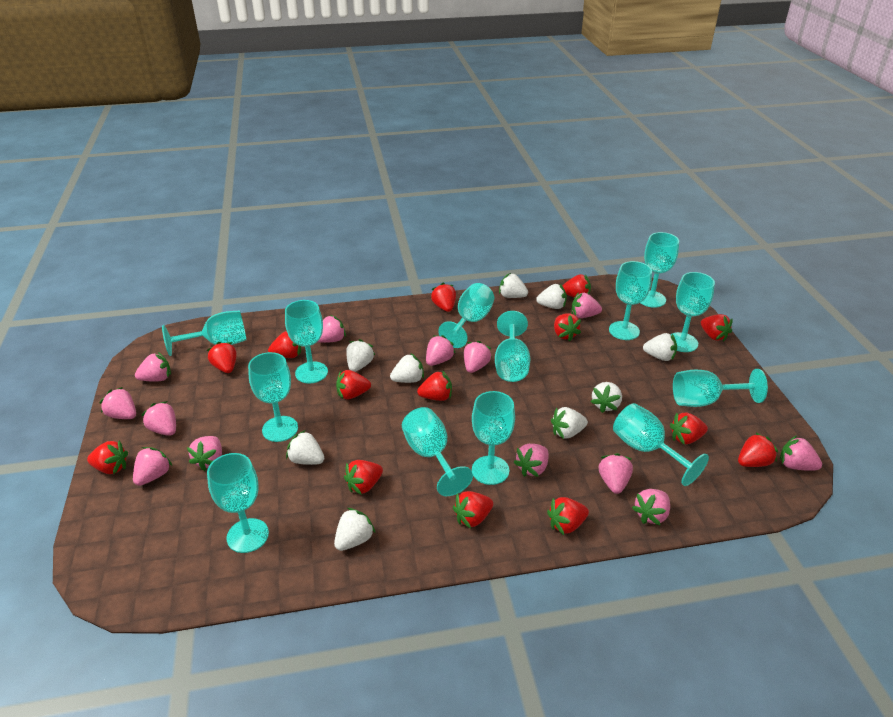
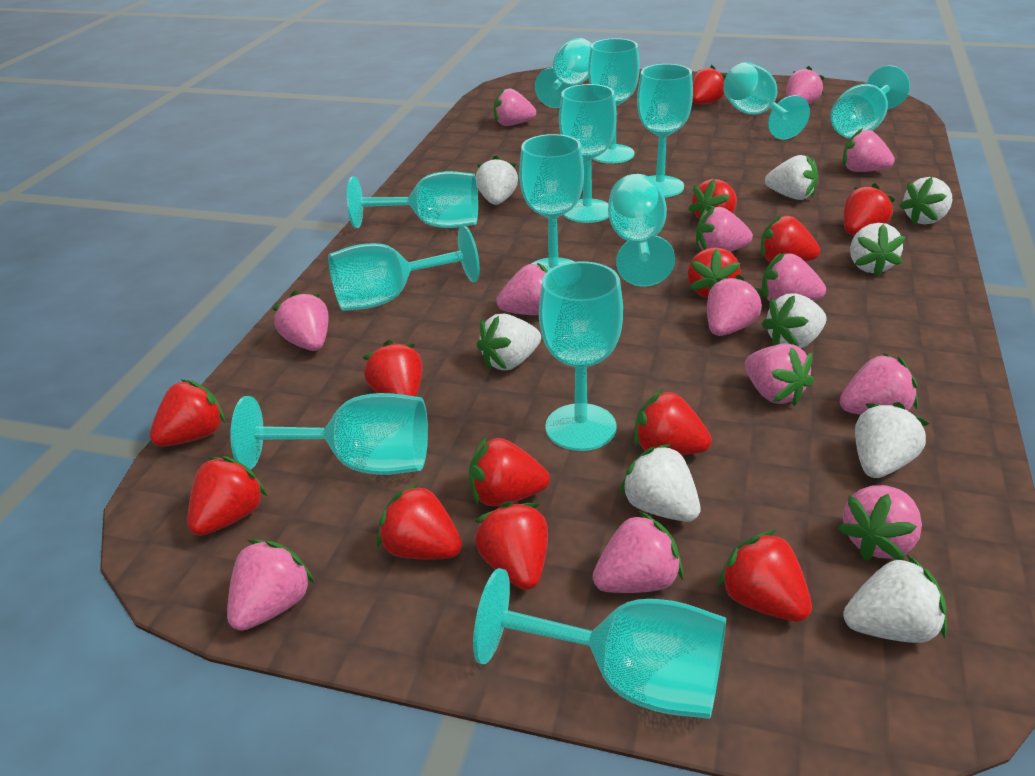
red strawberry: [87,440,128,474] [207,342,237,373] [268,331,301,358] [336,370,371,400] [344,460,383,495] [417,370,452,401] [431,283,456,312] [453,491,493,529] [547,497,589,535] [554,313,581,341] [562,274,591,298] [670,413,708,444] [701,314,732,342] [738,432,778,467] = 14 -> [150,380,225,447] [187,456,268,536] [363,340,423,397] [377,482,462,560] [469,437,550,506] [475,501,548,590] [634,389,712,455] [688,179,737,220] [688,247,741,298] [692,65,726,104] [718,530,812,622] [761,214,820,262] [843,183,895,235] = 13

